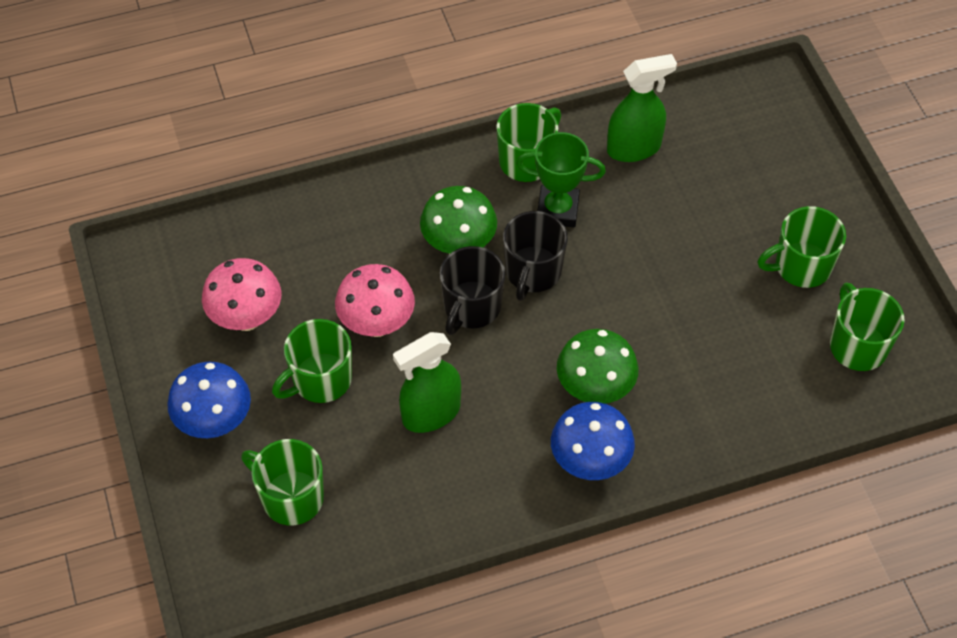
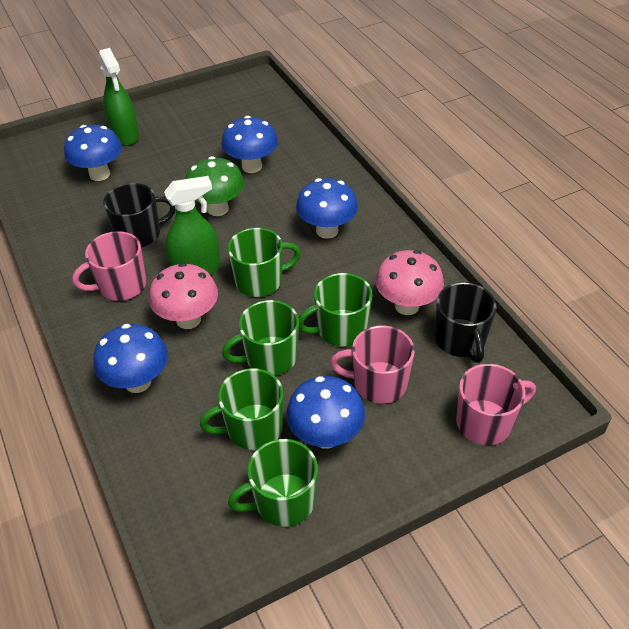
blue mushroom: [167,362,251,438] [551,402,635,480] = 2 -> [64,125,122,181] [93,324,168,393] [221,116,278,173] [286,376,365,449] [296,178,358,239] = 5
green mushroom: [420,186,497,254] [557,329,639,404] = 2 -> [185,156,245,216] = 1
green trophy: [516,132,606,227] = 1 -> none = 0
pink mug: none = 0 -> [72,231,146,301] [330,325,415,404] [456,364,536,445] = 3

